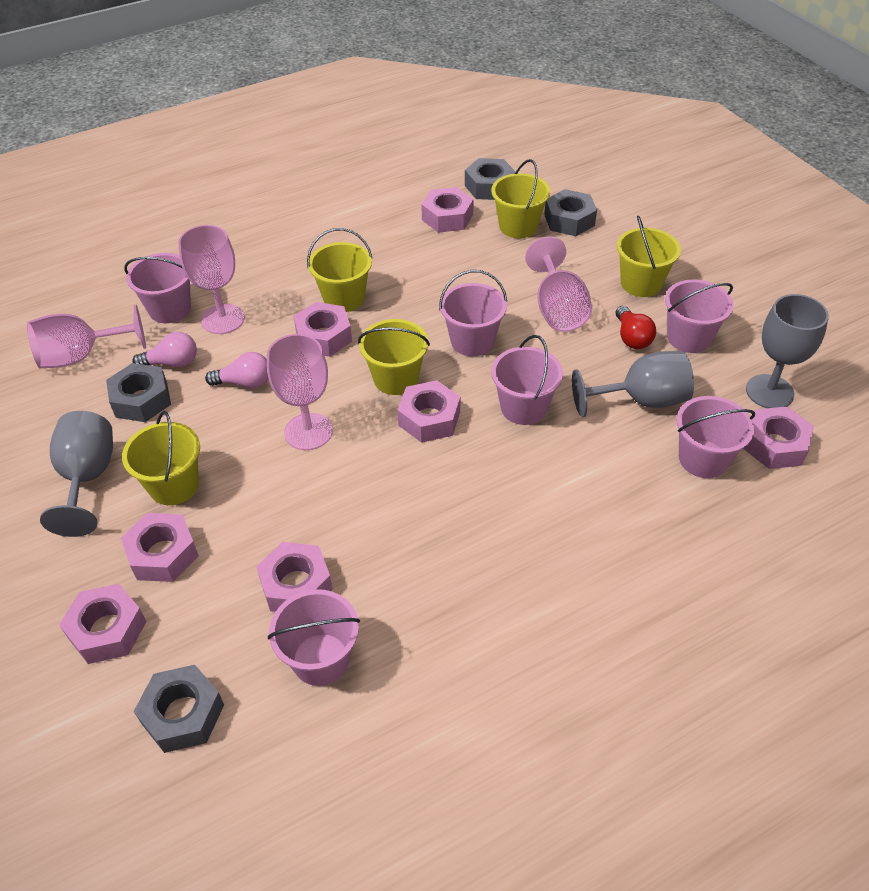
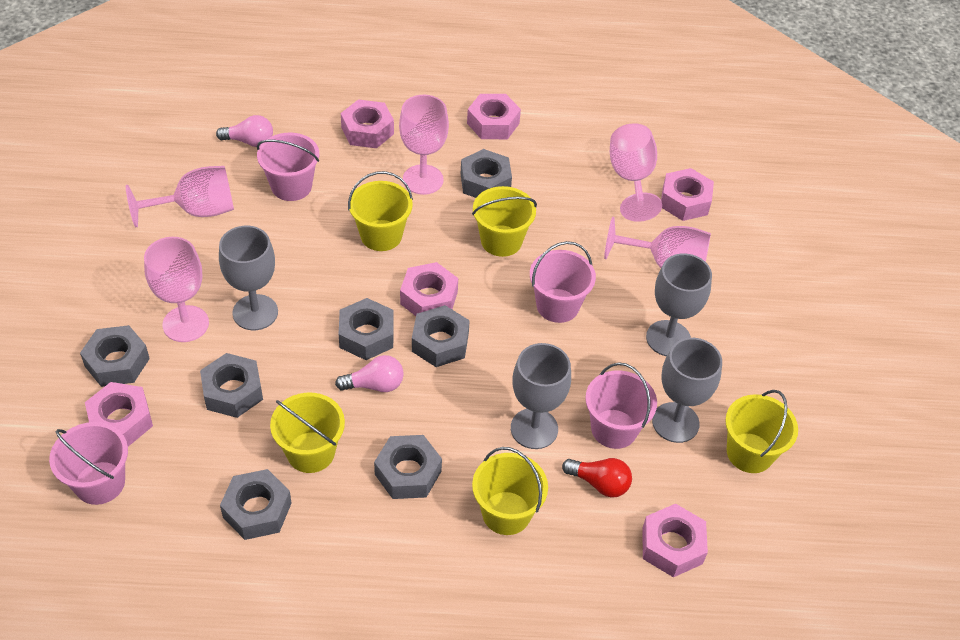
grey goblet: [40,411,113,537] [572,351,694,417] [746,294,829,408] = 3 -> [219,226,278,330] [511,343,571,449] [646,253,712,356] [652,338,722,443] = 4
grey nut: [106,363,171,422] [134,665,224,753] [465,158,516,200] [544,189,597,236] = 4 -> [80,325,150,387] [200,353,263,418] [220,469,292,540] [339,298,394,360] [374,435,442,499] [412,305,470,367] [461,149,512,198] = 7
pink bucket: [124,253,191,323] [268,589,360,686] [439,270,507,356] [491,335,563,425] [665,279,733,353] [677,396,755,478] = 6 -> [49,422,128,505] [257,133,319,201] [530,241,596,323] [585,362,657,449] = 4
pink goblet: [27,304,146,368] [178,225,245,334] [267,334,333,450] [525,236,592,332] = 4 -> [126,166,234,227] [144,237,209,342] [399,95,449,195] [604,217,711,268] [610,123,662,222] = 5
pink nut: [59,584,146,664] [121,513,199,582] [256,542,333,612] [293,302,352,357] [397,380,461,443] [421,187,474,233] [743,406,814,469] = 7 -> [85,382,153,446] [341,99,394,148] [400,262,458,316] [467,94,521,139] [642,504,708,577] [661,168,714,221] = 6

